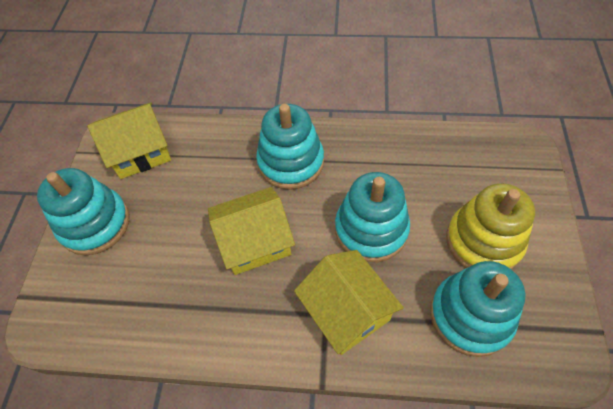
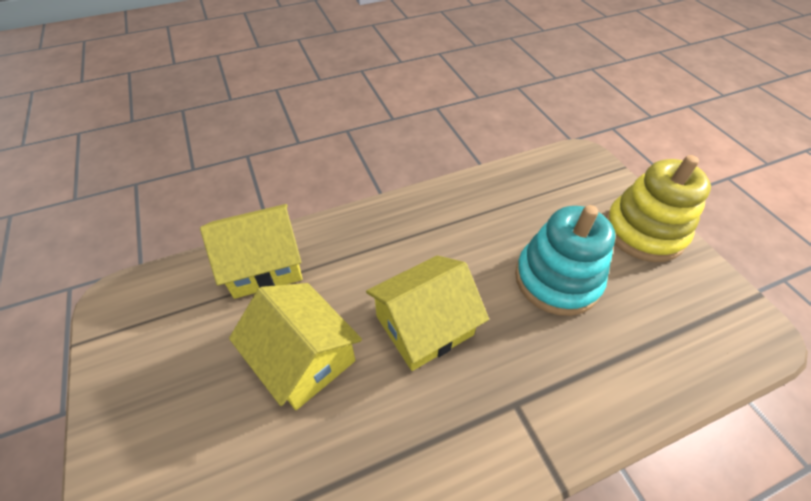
turquoise stacking toy: [37,168,130,255] [256,104,324,190] [335,172,410,262] [430,261,525,357] = 4 -> [515,205,616,316] = 1

